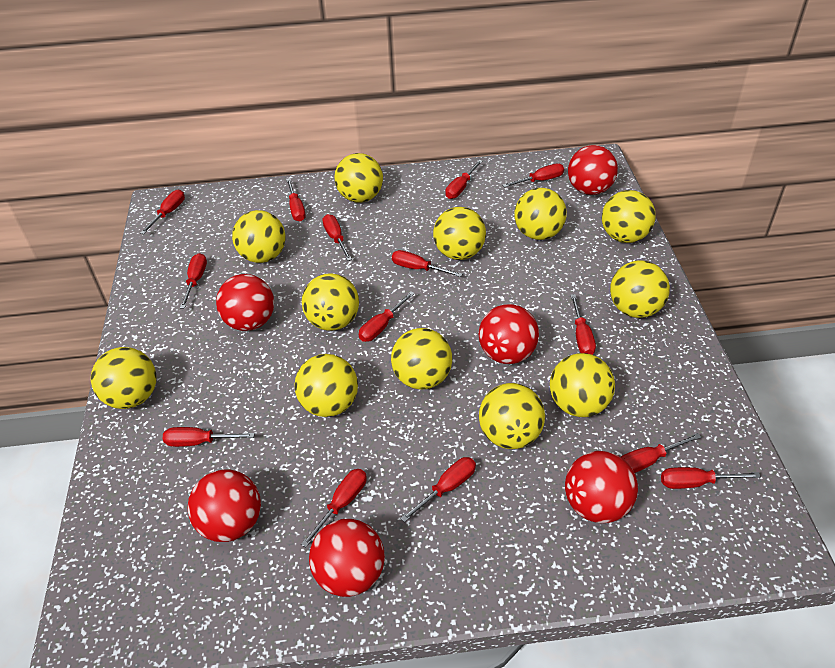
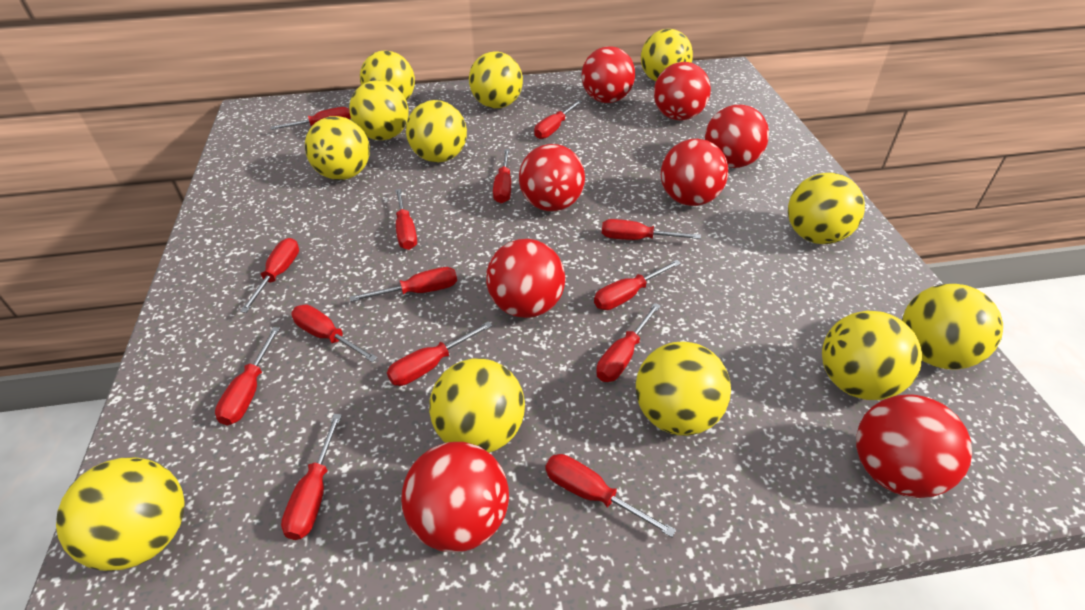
red ball: [188,469,261,542] [216,274,274,331] [309,519,385,597] [478,304,539,364] [565,451,638,523] [568,145,618,195] = 6 -> [401,442,509,553] [486,239,565,318] [519,144,585,211] [582,46,635,103] [654,62,711,120] [661,139,728,206] [705,105,769,168] [856,394,972,498] = 8

